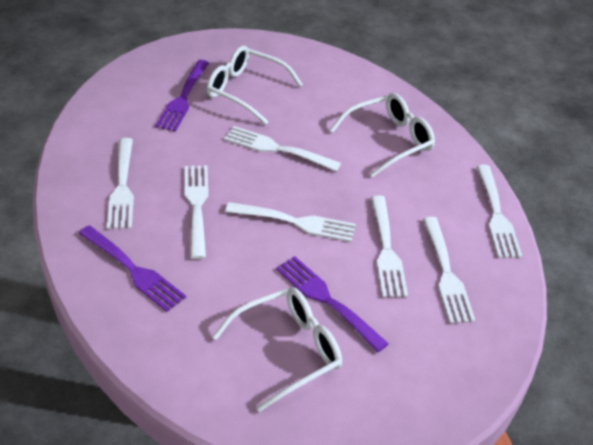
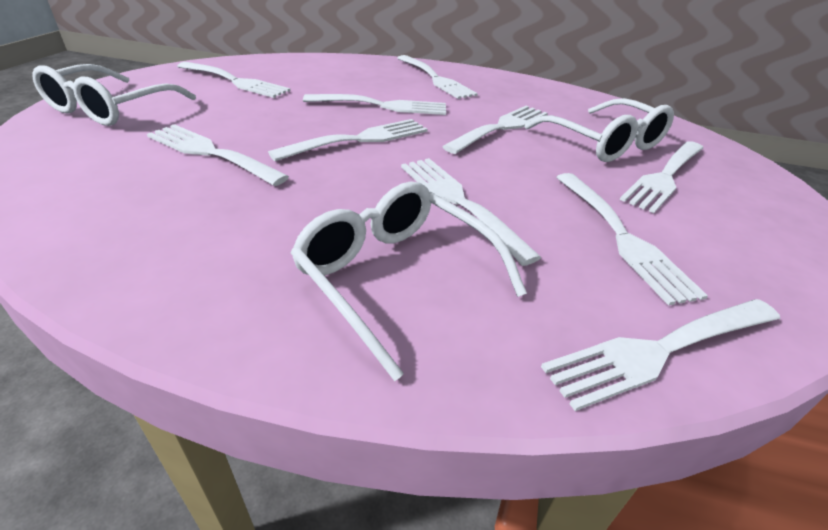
purple fork: [79,225,186,312] [155,60,209,132] [276,256,389,352] = 3 -> none = 0
white fork: [107,138,134,229] [185,166,209,259] [224,126,341,172] [225,202,356,242] [371,195,408,297] [423,217,475,323] [477,165,522,258] = 7 -> [147,124,289,186] [177,62,290,98] [268,119,428,161] [303,94,446,115] [397,55,478,99] [401,158,541,266] [442,106,548,154] [541,299,780,411] [556,173,708,305] [620,141,703,213] = 10

